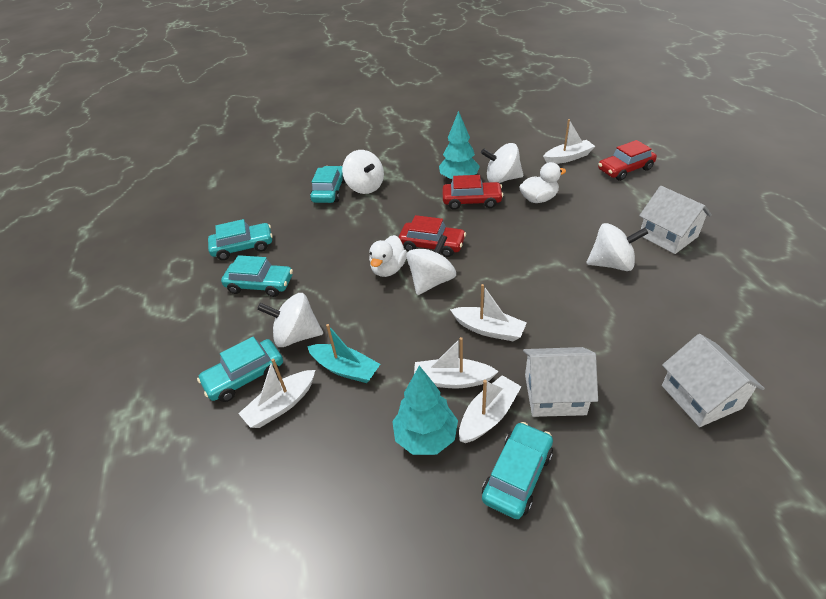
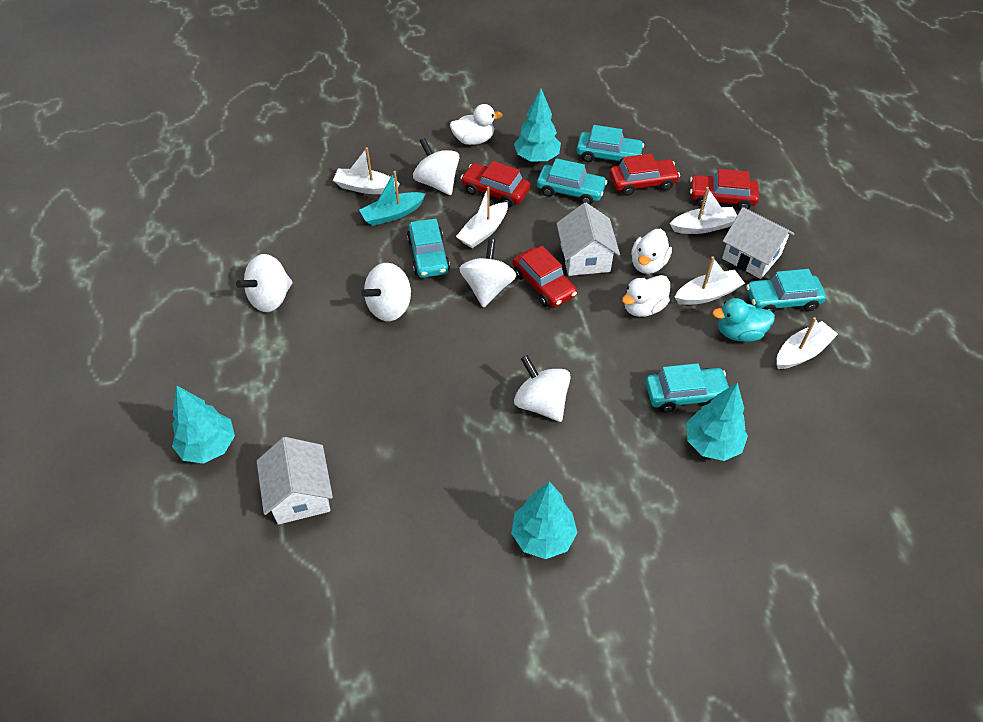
red car: [399,215,466,257] [443,175,503,210] [598,140,657,181] = 3 -> [461,161,530,207] [512,246,577,307] [610,153,680,196] [690,169,759,210] = 4
turquoise duck: none = 0 -> [712,298,775,342] = 1
turquoise tree: [392,366,458,455] [439,111,480,179] = 2 -> [172,386,235,464] [511,481,578,559] [514,88,561,162] [686,383,748,461] = 4
white duck: [369,235,407,277] [519,162,566,203] = 2 -> [450,104,503,145] [622,275,670,317] [631,229,672,274] = 3

